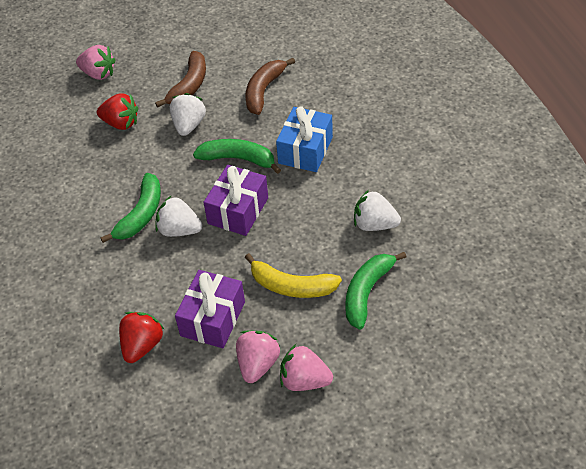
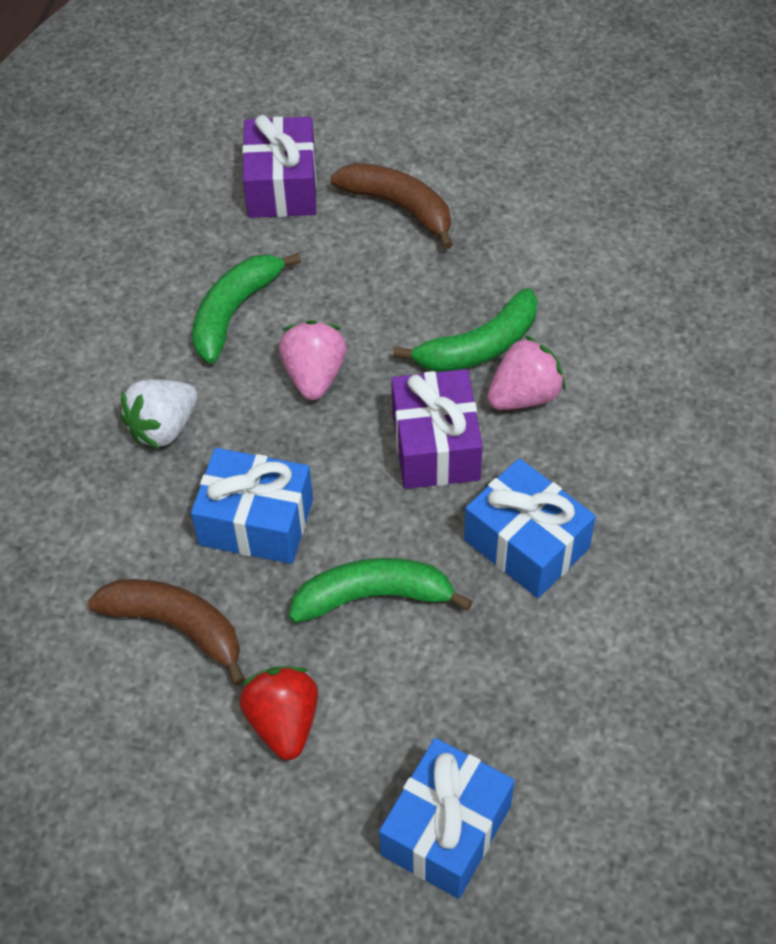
blue gift: [276,106,333,172] = 1 -> [191,448,313,564] [379,738,515,899] [464,458,596,598] = 3
pink strawberry: [76,45,115,80] [236,331,280,383] [280,344,333,391] = 3 -> [279,320,347,400] [487,336,566,410] = 2
red strawberry: [97,93,138,130] [119,312,165,363] = 2 -> [239,666,318,760] = 1
white strawberry: [156,196,202,237] [170,93,206,136] [354,190,401,231] = 3 -> [120,379,197,449] = 1
yellow banana: [245,253,342,298] = 1 -> none = 0

